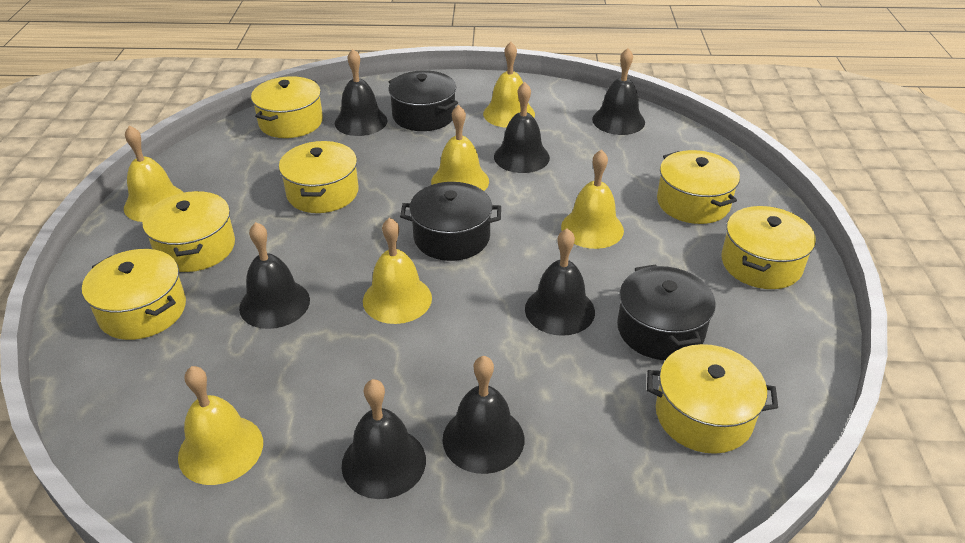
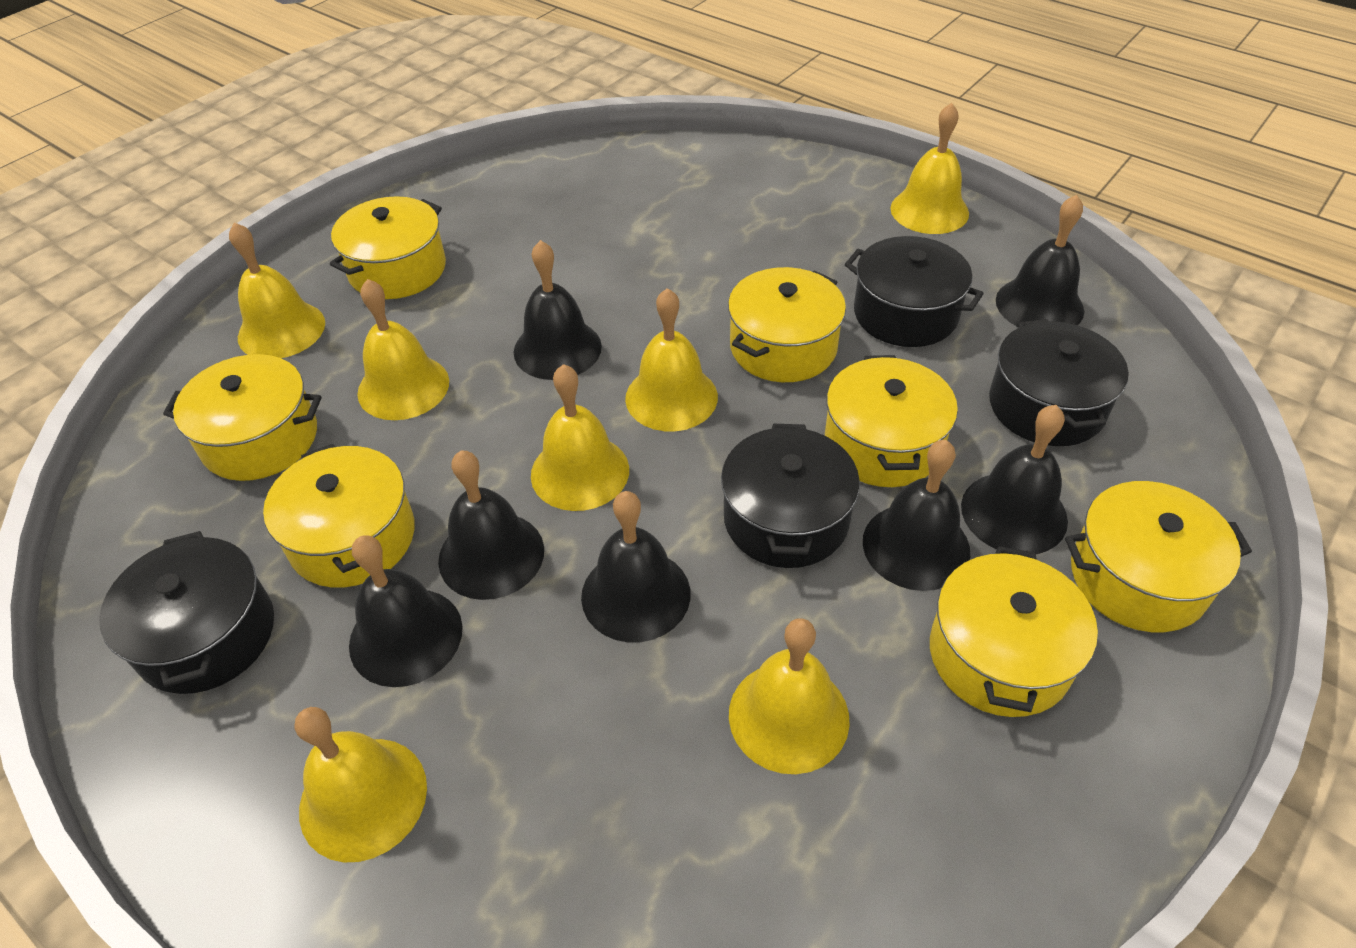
black pot: [388,70,458,131] [400,182,501,261] [617,264,716,360] = 3 -> [99,531,274,694] [721,424,860,568] [845,236,984,347] [989,319,1129,446] = 4
yellow bell: [124,126,184,222] [178,366,263,485] [363,218,432,324] [431,105,489,191] [483,42,535,128] [561,149,624,249] = 6 -> [229,222,325,358] [295,707,427,862] [358,279,449,420] [531,364,629,511] [625,288,718,431] [729,618,850,774] [890,103,969,234] = 7

